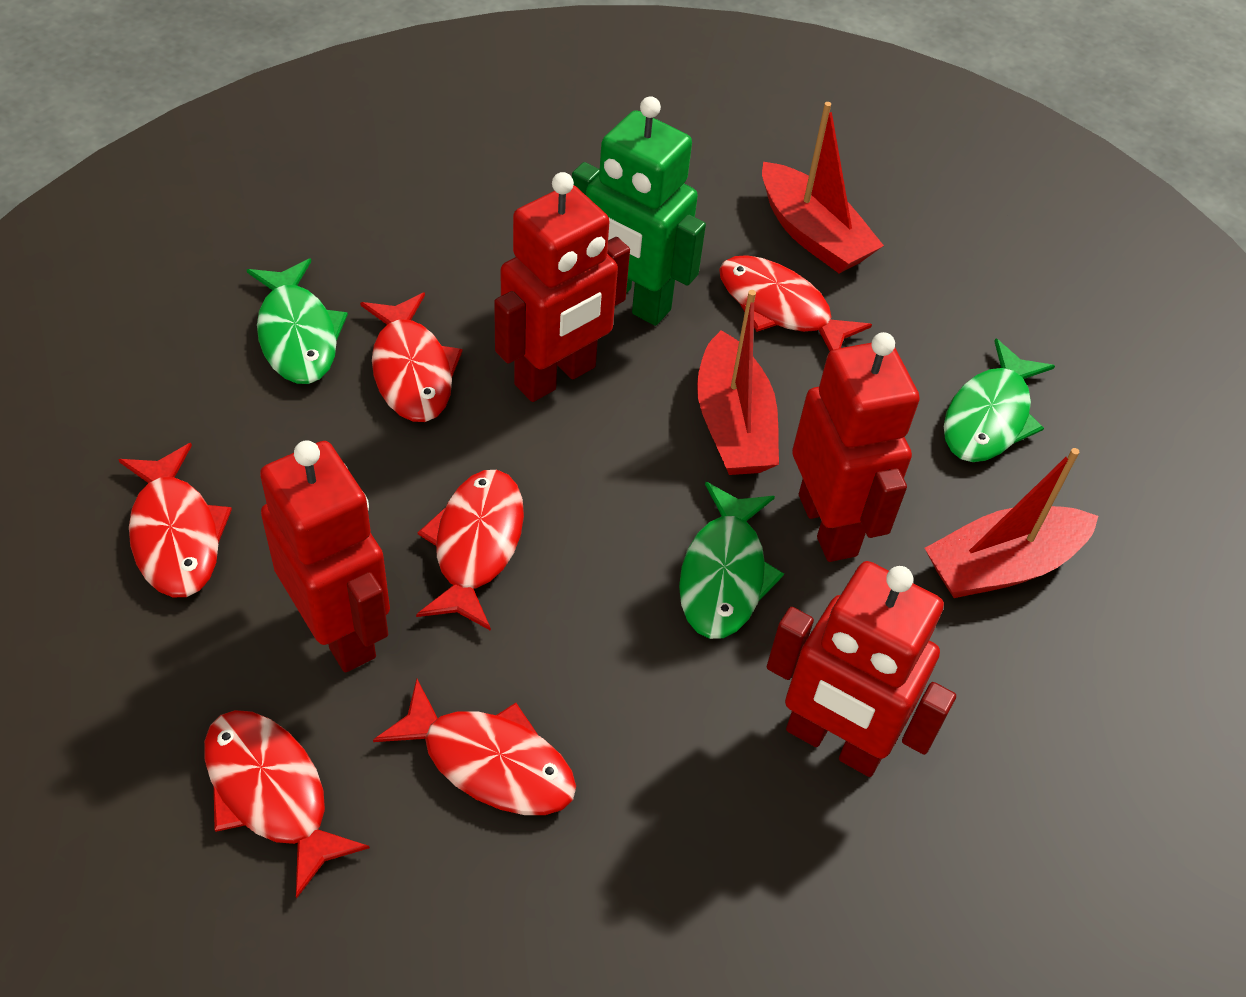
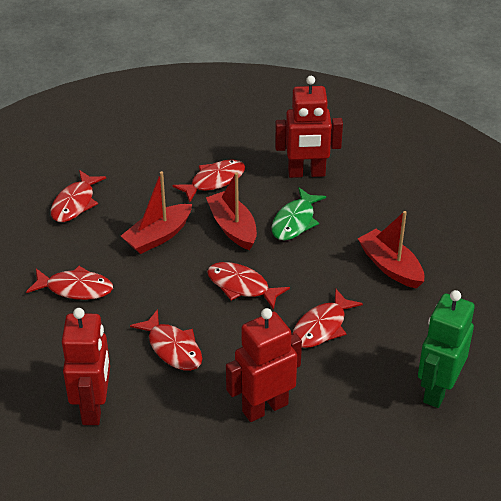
green fish: [247,258,348,384] [679,482,784,639] [944,338,1055,462] = 3 -> [272,187,326,240] = 1
red robot: [260,440,390,672] [494,172,630,402] [767,561,956,777] [792,332,920,562] = 4 -> [62,308,110,425] [226,308,302,422] [275,76,343,178] = 3

